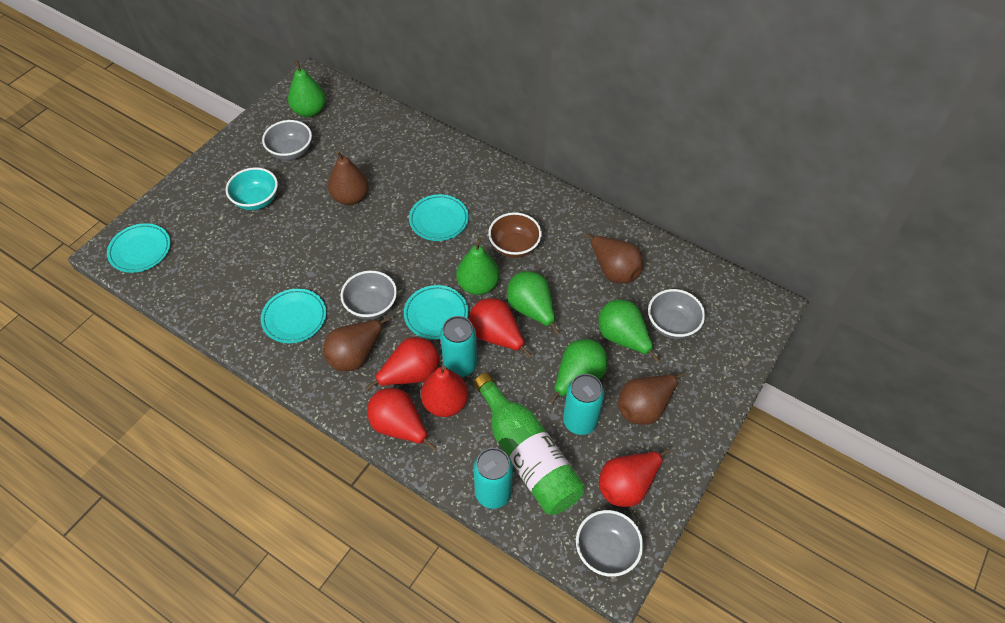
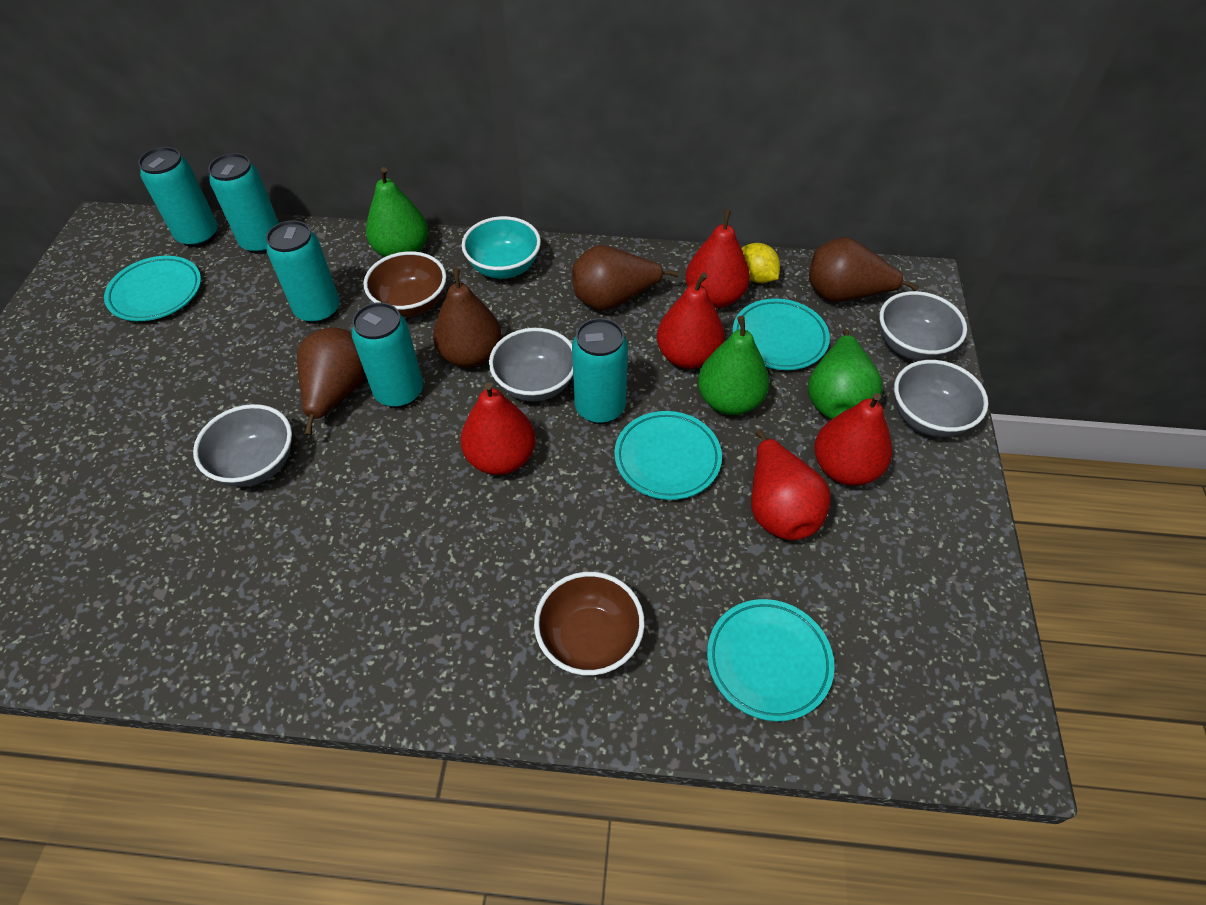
brown bowl: [488,212,542,258] = 1 -> [363,251,446,317] [534,572,645,675] = 2
green bottle: [474,373,585,515] = 1 -> none = 0
green pear: [288,60,326,117] [456,238,500,295] [507,271,560,335] [550,339,608,404] [598,300,659,362] = 5 -> [366,167,428,257] [698,316,769,415] [808,329,882,419] = 3
turquoise can: [440,316,477,377] [473,448,513,509] [563,374,604,435] = 3 -> [138,147,218,247] [208,153,279,254] [266,220,340,324] [351,302,423,408] [572,318,628,424] = 5
yellow lemon: none = 0 -> [741,243,780,283] = 1

